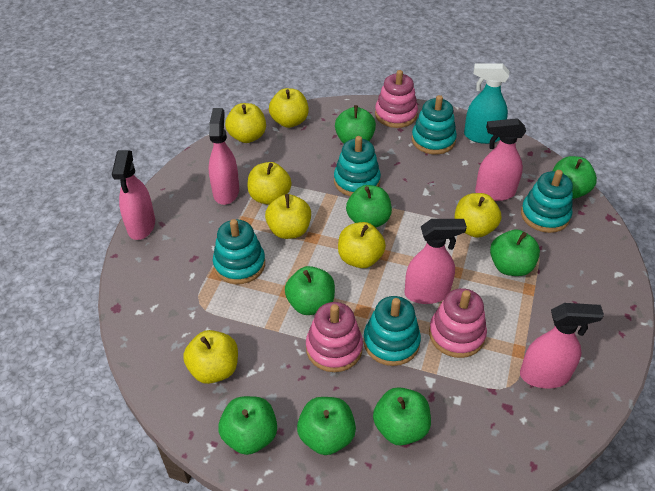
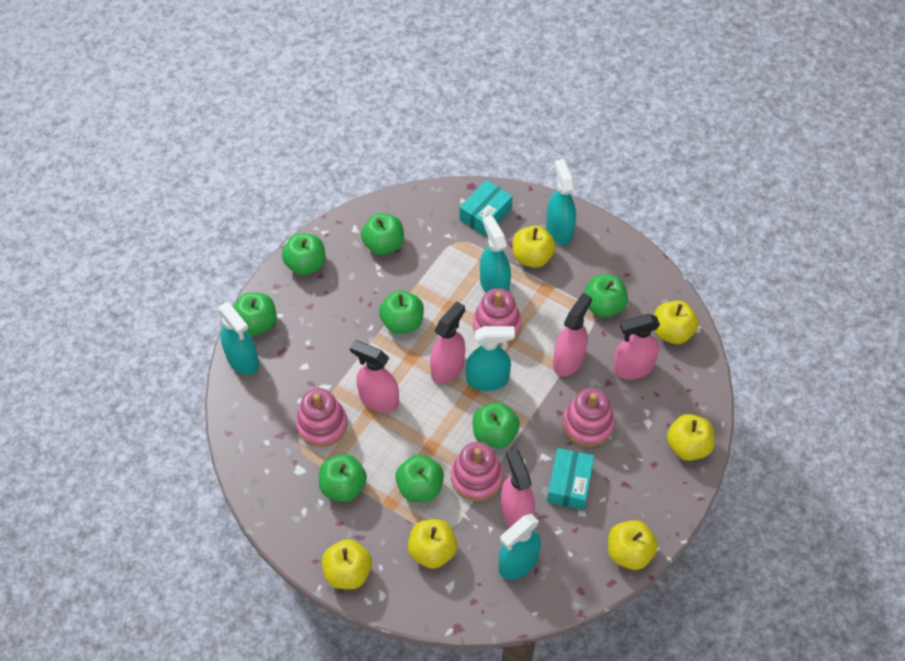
pink stacking toy: [306,302,363,372] [375,70,418,128] [429,288,487,358] = 3 -> [296,388,348,447] [451,442,503,501] [473,288,521,346] [563,388,615,447] = 4
turquoise box: none = 0 -> [460,180,513,236] [547,448,594,510] = 2
turquoise spray bottle: [464,63,509,144] = 1 -> [218,302,259,375] [466,326,515,391] [480,215,511,293] [498,514,541,580] [546,159,576,245] = 5
turquoise stacking toy: [213,219,265,284] [334,136,381,196] [363,296,421,366] [412,95,457,154] [521,170,573,233] = 5 -> none = 0
yellow apple: [183,330,238,384] [225,103,266,143] [247,162,292,205] [265,194,311,239] [269,88,309,128] [338,222,386,268] [455,193,501,238] = 7 -> [322,539,372,589] [408,519,458,569] [513,226,556,268] [608,520,658,570] [654,301,699,344] [667,414,715,461] = 6

